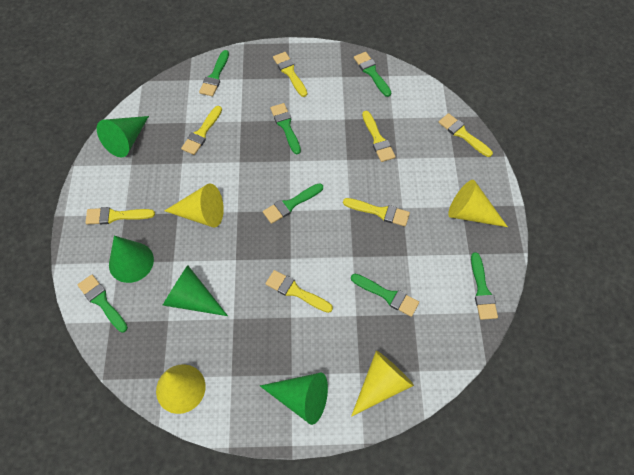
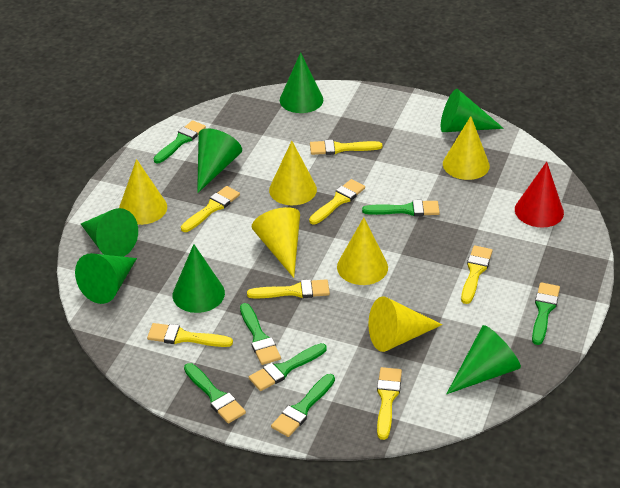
green cone: [97,116,149,157] [109,236,154,283] [162,265,228,316] [260,372,328,425] = 4 -> [75,253,137,304] [81,208,138,257] [173,244,225,313] [197,128,242,193] [280,52,323,113] [441,89,504,132] [447,325,521,394] = 7
red cone: none = 0 -> [515,162,564,228] = 1
yellow cone: [156,364,206,414] [164,184,224,227] [351,351,414,417] [448,180,508,227] = 4 -> [119,159,167,225] [252,207,300,278] [269,141,317,205] [337,217,388,285] [368,296,442,352] [443,116,490,180] = 6

